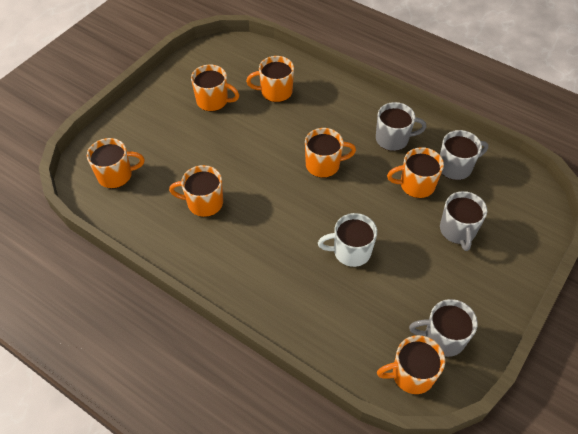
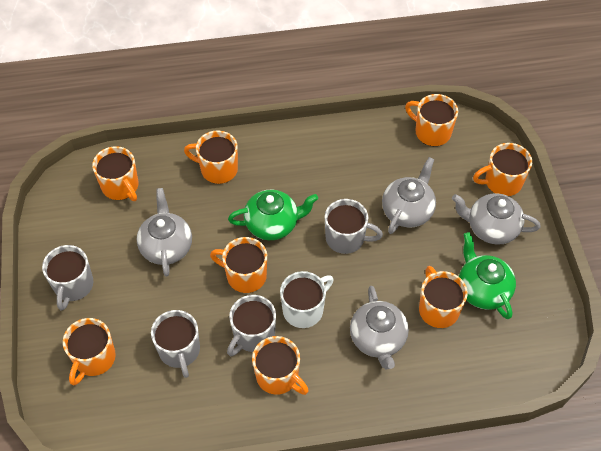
green teapot: none = 0 -> [228,190,318,240] [459,232,516,319] = 2
grey teapot: none = 0 -> [137,188,192,277] [350,286,409,369] [382,157,436,234] [452,193,541,245] = 4
orange mug: [87,138,145,188] [169,165,223,217] [191,65,239,111] [246,56,294,102] [305,128,356,178] [377,335,445,394] [387,147,444,198] = 7 -> [63,318,116,385] [92,146,138,201] [184,131,238,184] [210,237,267,293] [252,336,309,395] [405,94,458,146] [419,266,468,328] [473,143,532,196] = 8

